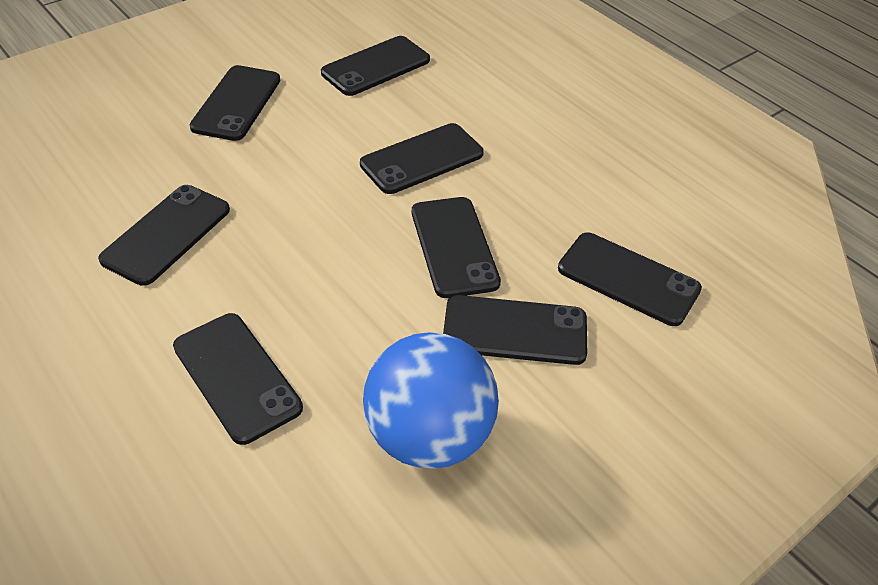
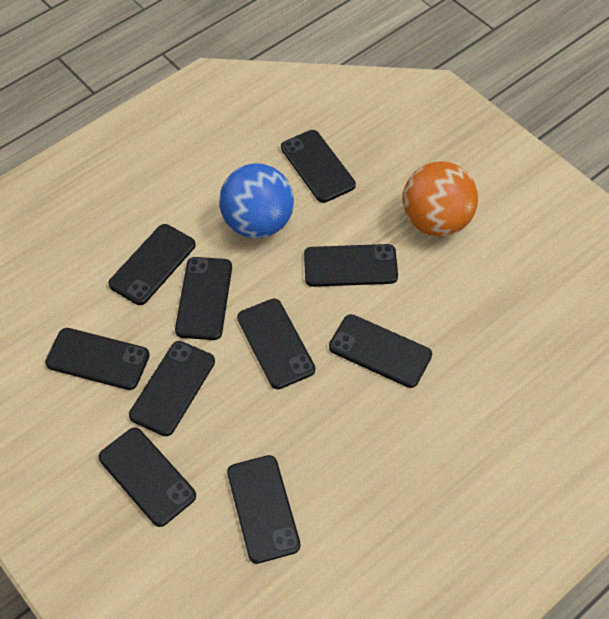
black phone: [98,185,230,286] [173,313,303,445] [189,65,280,141] [321,36,430,96] [360,123,484,194] [412,197,501,298] [443,295,587,365] [558,233,702,326] = 8 -> [45,328,150,390] [99,428,196,527] [108,224,196,305] [129,341,215,436] [175,257,232,340] [227,455,301,564] [237,299,315,389] [281,130,356,203] [304,244,398,287] [329,314,432,388] = 10
orange ball: none = 0 -> [402,161,478,237] = 1

